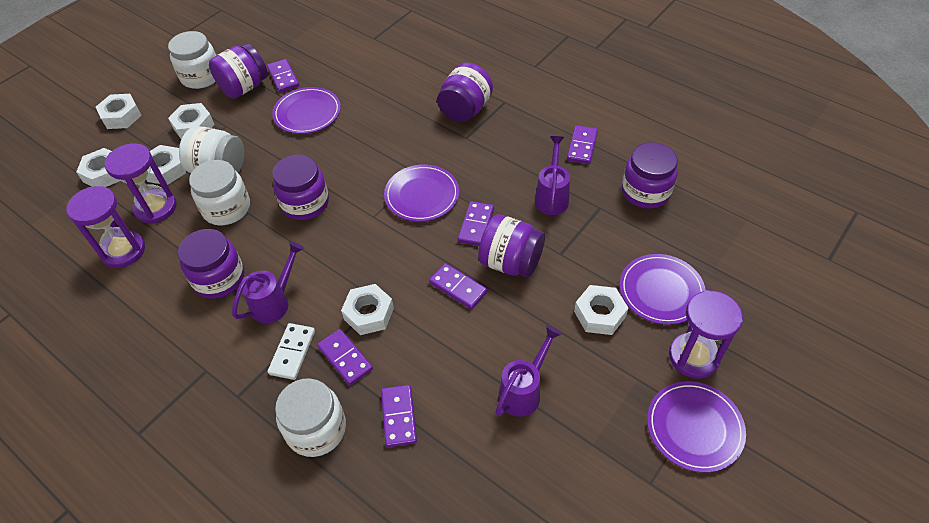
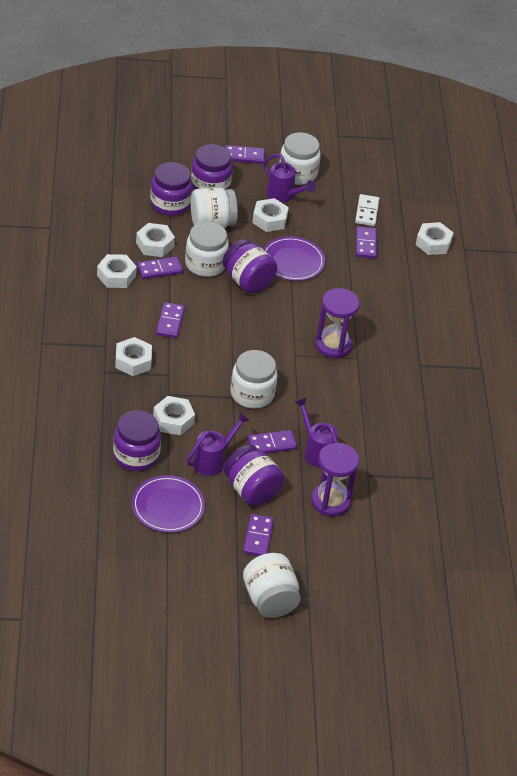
purple hourglass: [66,186,145,268] [105,143,176,224] [669,290,743,378] = 3 -> [311,443,359,517] [315,288,360,358] = 2
purple jar: [178,229,244,299] [209,43,268,99] [272,155,329,220] [437,63,493,122] [478,214,545,278] [622,142,678,209] = 6 -> [113,410,161,471] [150,162,192,216] [191,144,233,190] [222,239,277,294] [224,445,284,506] = 5
purple plate: [272,87,341,134] [384,164,459,222] [620,254,706,325] [647,381,746,473] = 4 -> [132,475,205,533] [263,236,325,281] = 2
white jar: [168,31,216,89] [179,126,244,173] [189,160,250,225] [275,378,346,457] = 4 -> [185,222,229,277] [191,187,238,228] [230,350,277,409] [243,553,301,618] [279,132,321,185] = 5

